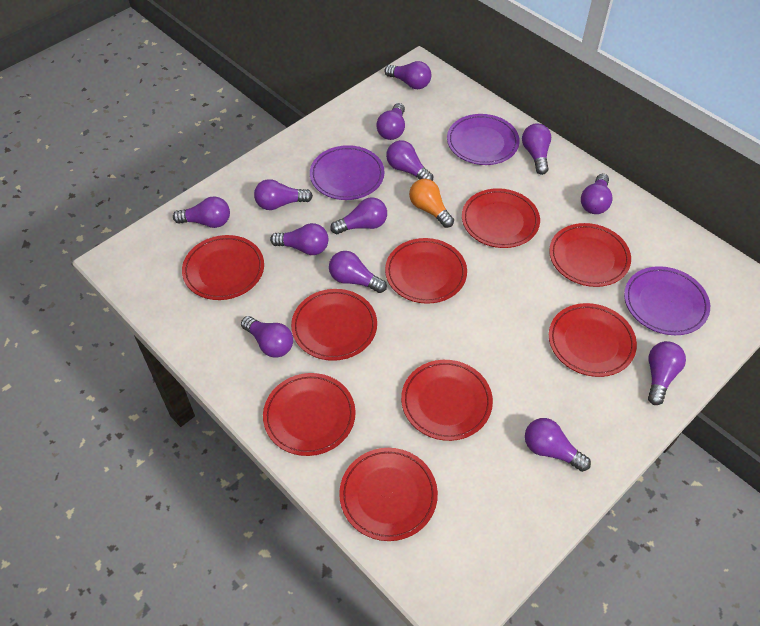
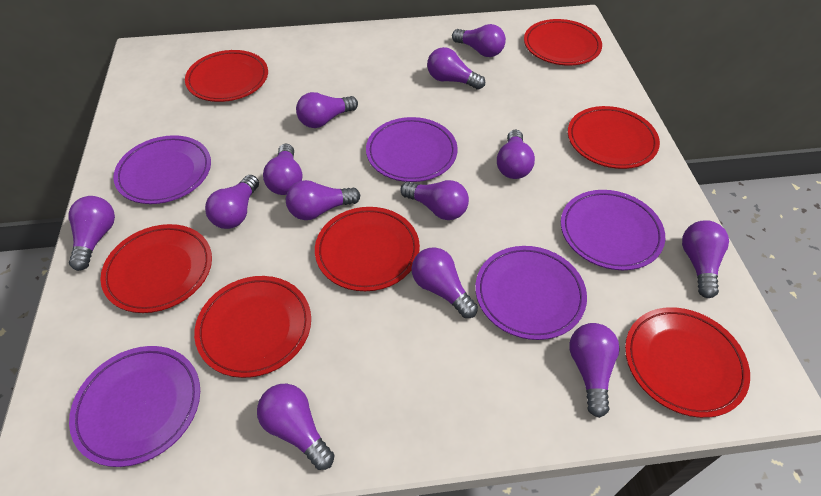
orange light bulb: [409,179,454,228] = 1 -> none = 0
purple plate: [310,145,385,200] [447,114,520,165] [624,266,710,335] = 3 -> [69,346,200,467] [113,135,211,204] [366,117,458,182] [475,246,587,340] [561,190,665,270] = 5
red plate: [182,235,264,300] [263,373,356,456] [291,289,377,361] [339,448,438,541] [385,238,467,304] [401,360,493,441] [462,188,540,248] [549,223,631,287] [549,303,637,377] = 9 -> [100,224,212,313] [185,50,268,102] [194,276,311,378] [315,207,420,291] [524,19,602,66] [568,106,660,169] [625,307,750,418] = 7

